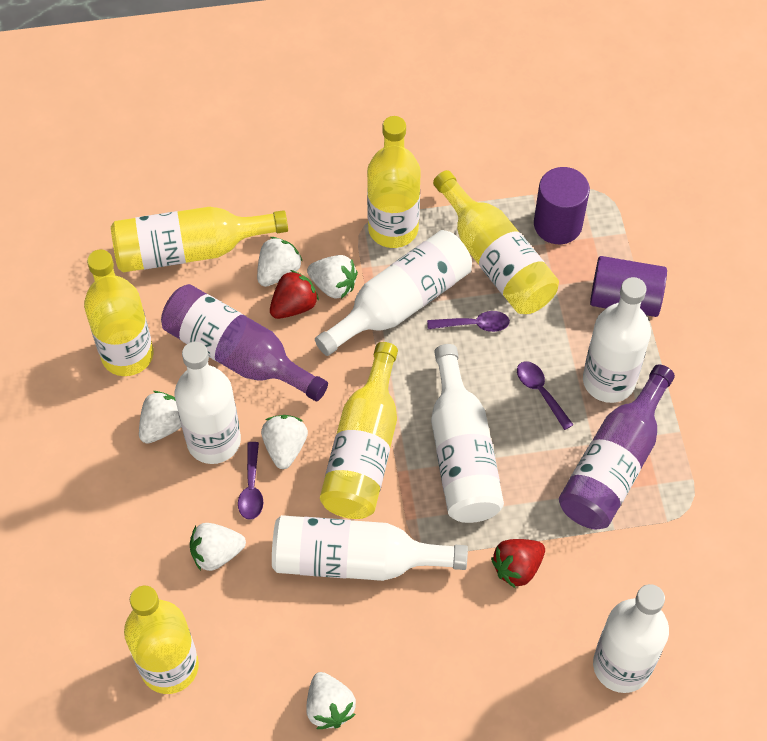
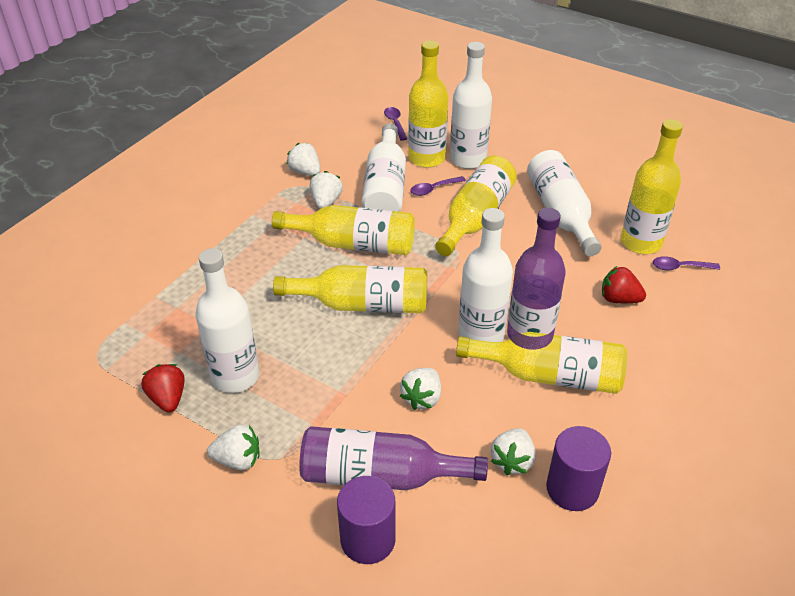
white bottle: [175,342,241,464] [272,515,468,581] [315,230,472,356] [431,344,504,523] [583,277,651,403] [593,584,669,693] = 6 -> [196,248,259,393] [362,123,406,212] [450,42,492,169] [458,208,513,342] [527,150,602,256] = 5
white strawberry: [139,391,182,444] [190,523,246,571] [257,237,303,287] [261,415,308,469] [306,672,356,729] [307,255,358,299] = 6 -> [207,425,260,470] [287,143,320,176] [310,171,343,209] [400,368,441,410] [491,428,536,475] = 5

